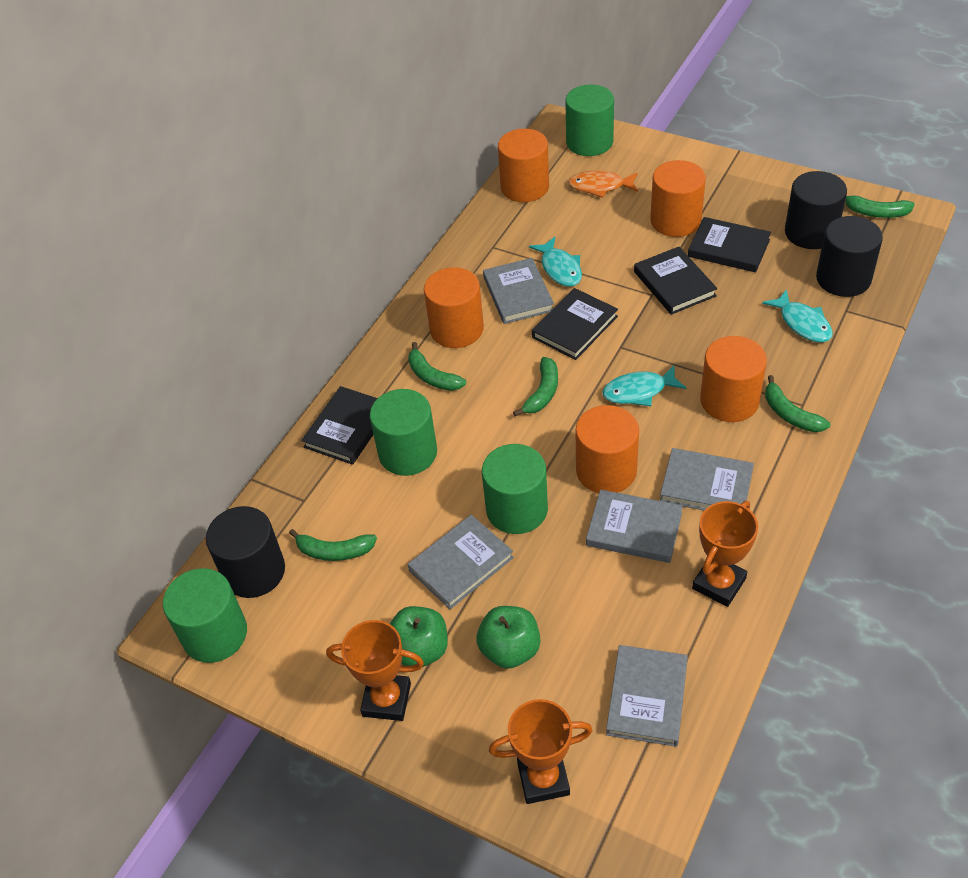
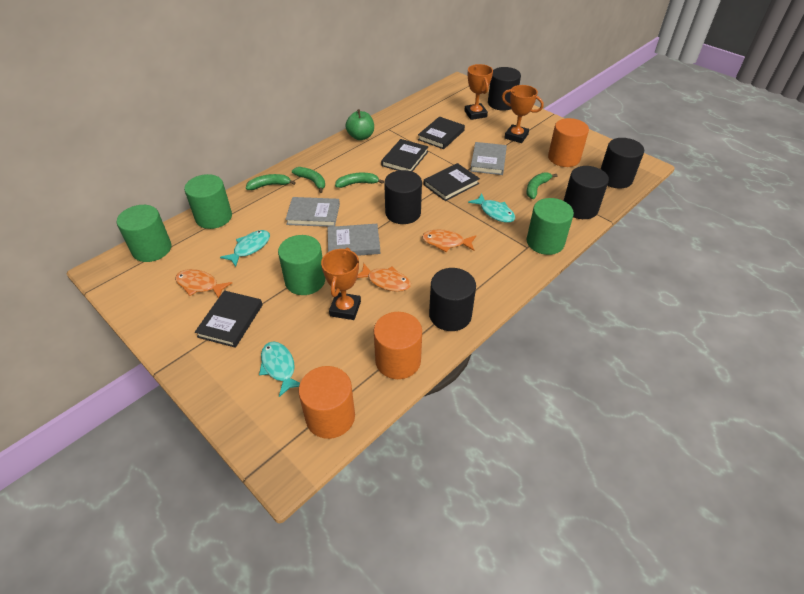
black cylinder: [206,506,285,598] [785,171,847,249] [816,216,883,297] = 3 -> [384,170,422,224] [429,268,476,331] [488,67,521,111] [564,166,609,219] [601,138,644,188] = 5
green apple: [390,606,448,667] [477,606,540,669] = 2 -> [346,109,374,140] = 1
green banana: [289,529,377,561] [408,342,466,391] [513,357,558,417] [765,375,830,432] [845,195,915,218] = 5 -> [246,174,296,190] [292,167,325,193] [335,173,384,188] [526,172,558,199] = 4
grey book: [408,515,514,609] [483,258,554,324] [586,490,683,563] [606,645,688,747] [660,448,754,510] = 5 -> [285,197,340,227] [328,224,380,256] [470,142,507,175] = 3
orange cylinder: [424,267,484,348] [498,129,549,202] [576,405,639,493] [650,160,706,237] [700,336,767,422] = 5 -> [298,366,355,439] [374,312,422,379] [548,118,589,167] = 3
orange fish: [568,170,638,198] = 1 -> [175,269,232,298] [357,263,411,292] [422,230,476,252] = 3

